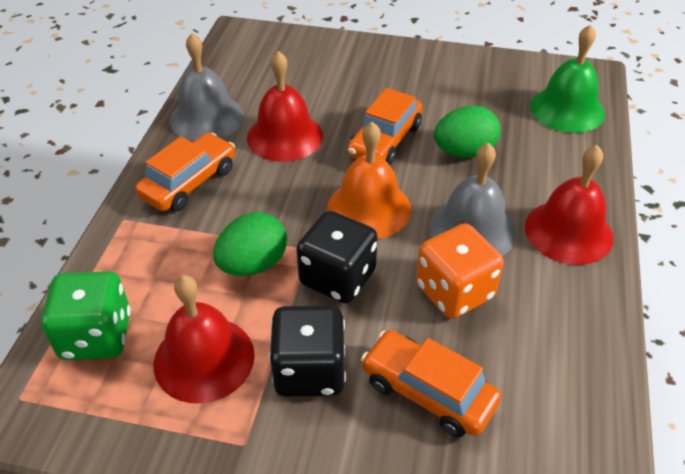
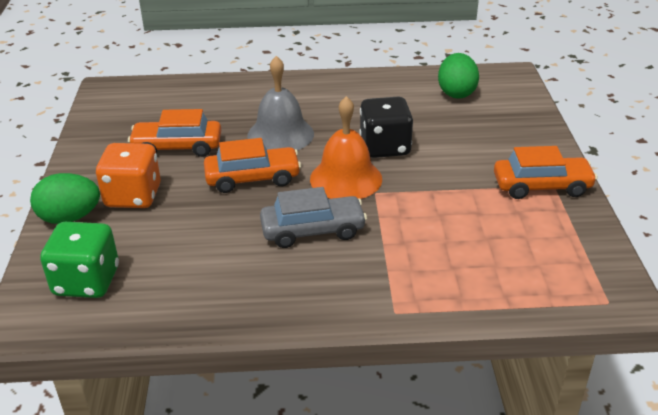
black dice: [269,306,346,397] [296,211,378,304] = 2 -> [359,97,413,158] = 1
green bell: [530,24,605,133] = 1 -> none = 0
grey bell: [170,33,244,141] [429,143,516,256] = 2 -> [247,56,314,151] = 1
grey car: none = 0 -> [260,187,367,248] = 1
red bell: [153,275,255,403] [247,51,323,162] [525,145,613,265] = 3 -> none = 0

